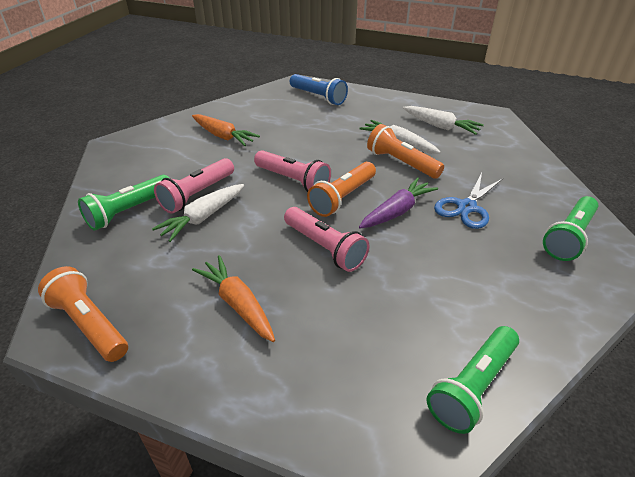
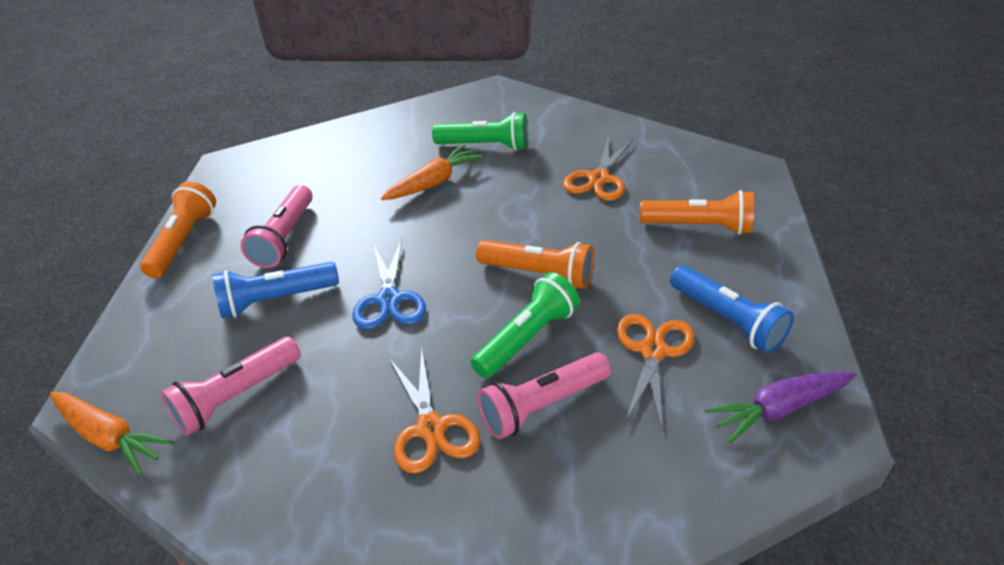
blue flashlight: [290,74,348,105] = 1 -> [212,262,339,318] [670,265,794,353] = 2
green flashlight: [78,175,169,231] [427,326,519,434] [543,196,598,261] = 3 -> [432,112,528,151] [471,272,580,378] = 2
orange scissors: none = 0 -> [389,347,480,474] [563,136,633,201] [616,314,695,431] = 3
white carrot: [152,184,244,242] [359,120,441,154] [403,106,484,135] = 3 -> none = 0

